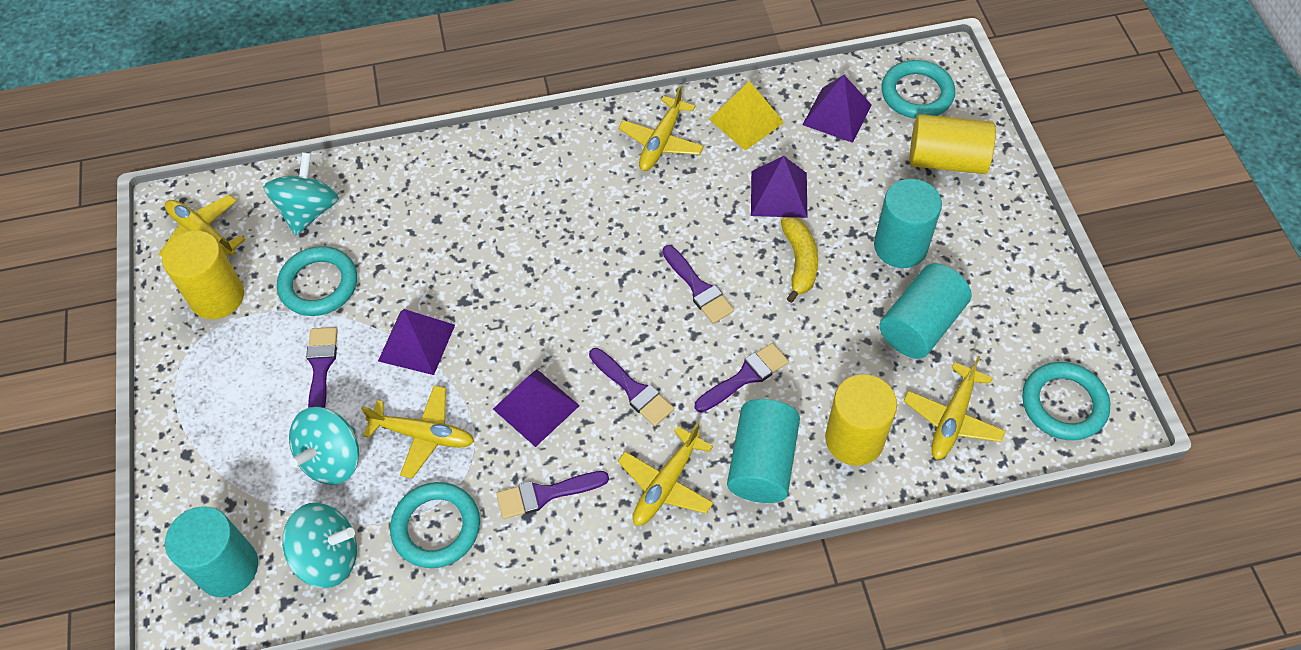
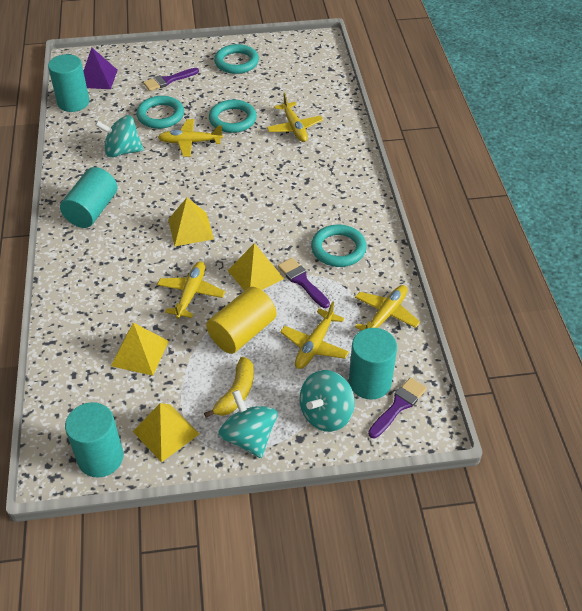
purple brush: [306,327,338,408] [496,471,609,519] [589,348,674,426] [662,245,734,324] [695,343,789,412] = 5 -> [143,68,199,91] [278,258,330,308] [368,377,427,438] = 3
purple pyramid: [378,309,455,375] [493,369,580,447] [751,156,807,218] [802,75,872,143] = 4 -> [83,48,118,89] = 1
yellow cylinder: [162,230,244,319] [825,374,897,465] [910,114,996,174] = 3 -> [206,287,277,354] = 1
yellow pyramid: [709,81,785,151] = 1 -> [111,323,169,376] [132,403,200,462] [168,198,214,246] [228,243,284,291] = 4

